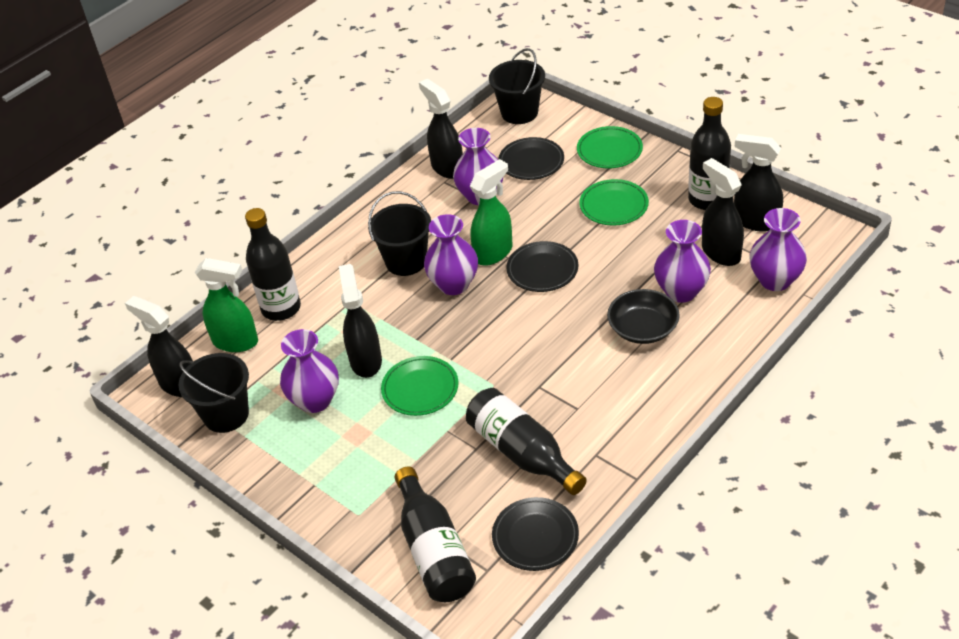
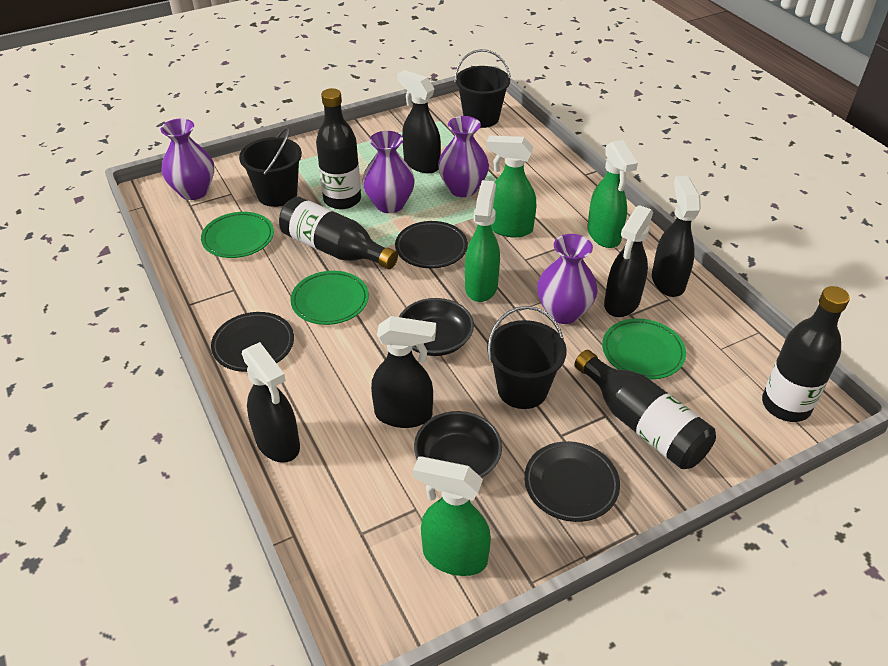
black bowl: [607,289,680,344] = 1 -> [399,298,474,356] [414,411,502,478] = 2
green spray bottle: [195,258,258,352] [470,159,513,266] = 2 -> [413,457,491,576] [465,180,500,302] [486,135,536,237] [587,140,638,248] = 4
purple vase: [280,329,339,413] [424,214,478,295] [453,128,503,205] [654,220,711,303] [749,208,807,291] = 5 -> [160,118,214,200] [362,131,415,213] [438,116,489,197] [537,234,598,324] = 4

